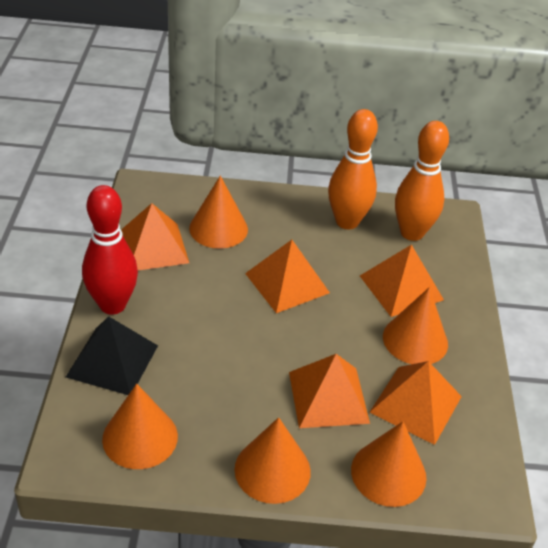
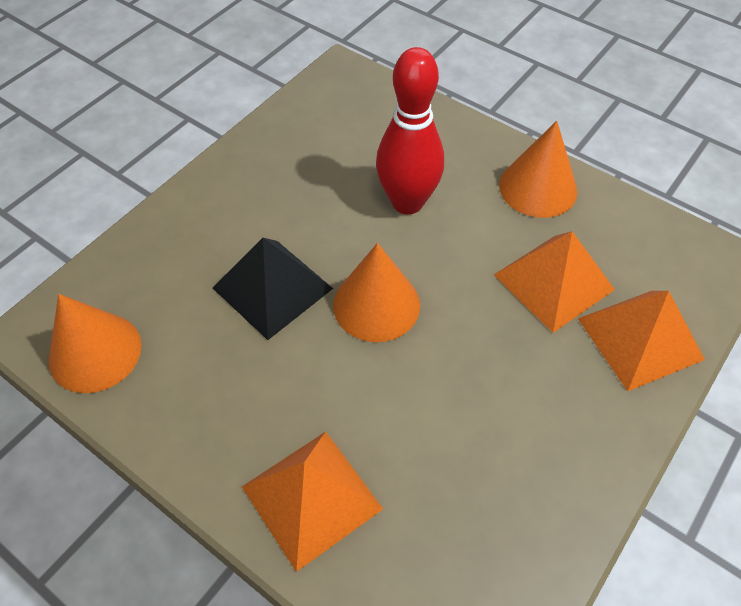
orange bowling pin: [328,109,378,229] [395,121,449,241] = 2 -> none = 0
orange cone: [102,384,178,469] [189,176,248,249] [234,417,311,504] [351,422,427,507] [383,287,448,364] = 5 -> [49,294,141,393] [333,243,420,342] [499,121,578,218] = 3
orange pyramid: [121,203,189,271] [245,240,330,313] [289,354,370,428] [360,245,444,317] [369,361,462,445] = 5 -> [242,432,383,572] [494,231,615,333] [578,291,705,391] = 3

